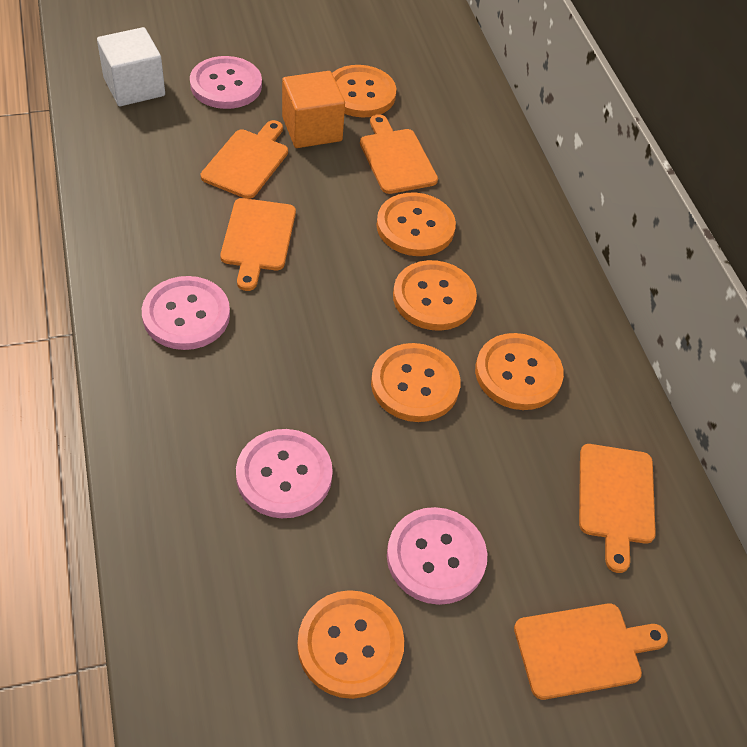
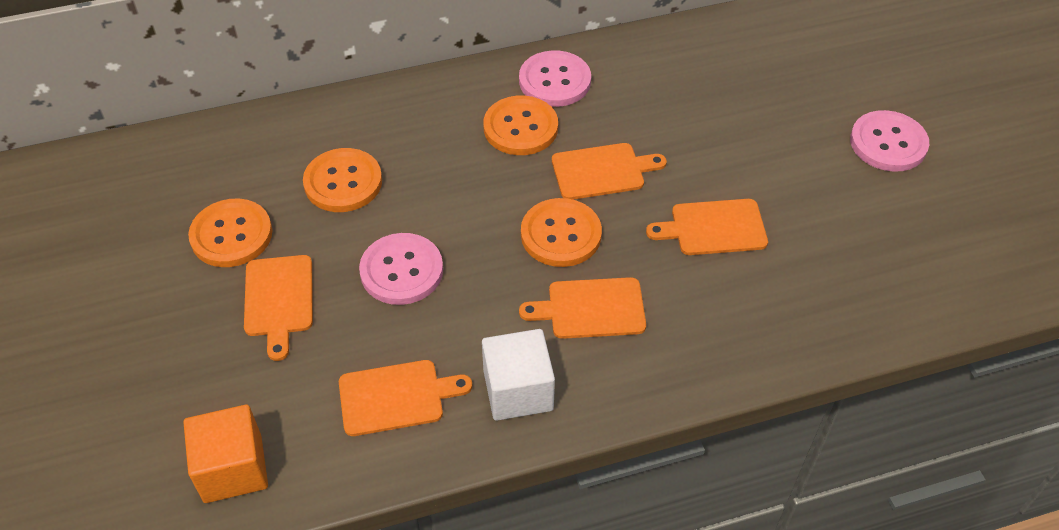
orange button: [297,590,404,699] [332,65,396,117] [371,343,461,422] [376,192,456,256] [393,260,477,331] [475,333,564,410] = 6 -> [188,198,272,267] [303,148,382,212] [483,96,558,155] [521,198,602,267] = 4
pink button: [142,276,230,350] [190,56,262,109] [236,429,333,518] [387,507,487,605] = 4 -> [359,233,443,305] [519,50,591,107] [850,110,929,172] = 3

